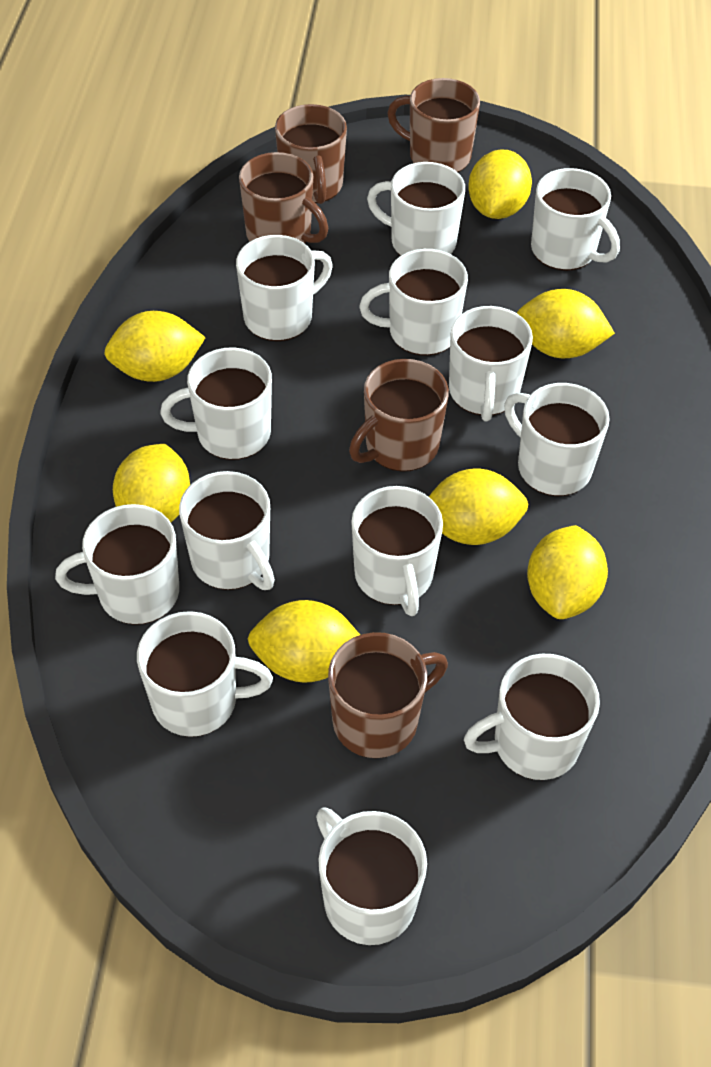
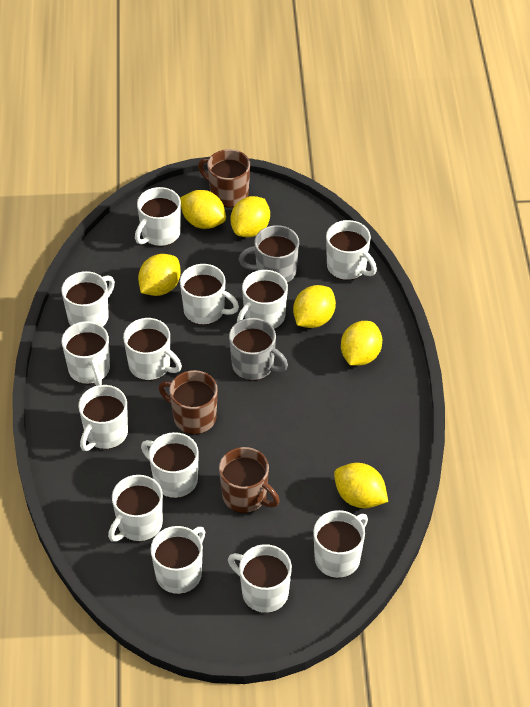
brown mug: [239,152,328,243] [275,104,347,204] [328,632,448,758] [349,359,449,472] [387,78,480,172] = 5 -> [159,370,218,434] [198,149,250,207] [219,447,280,513] = 3
grey mug: none = 0 -> [229,318,288,381] [239,225,299,283] = 2
yellow lemon: [104,311,206,382] [113,444,190,522] [248,600,360,683] [428,468,528,545] [468,149,532,219] [517,289,615,358] [527,525,608,619] = 7 -> [138,254,181,296] [180,190,226,229] [230,196,270,237] [293,285,336,328] [334,463,388,509] [341,321,382,366] = 6

